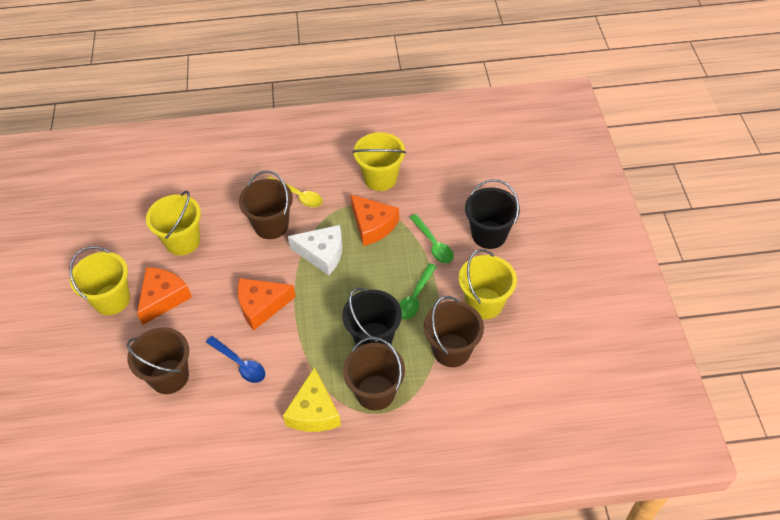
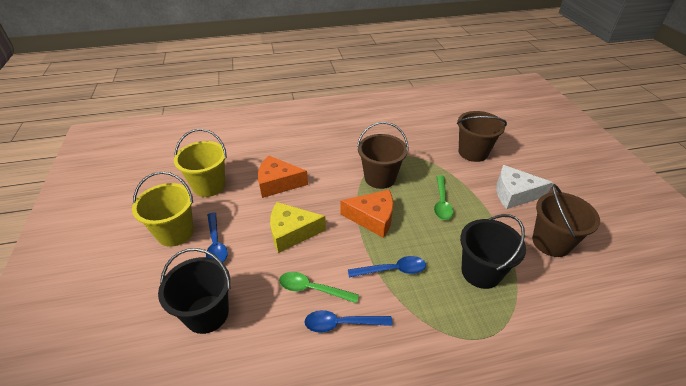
blue spoon: [206,336,265,383] = 1 -> [206,212,228,263] [304,310,393,333] [348,256,426,278] = 3
brown bucket: [127,327,189,394] [239,170,293,239] [343,337,405,411] [424,296,484,367] = 4 -> [357,122,409,189] [457,111,507,162] [532,184,600,257] = 3
orange cheese: [137,267,192,325] [238,278,296,330] [351,195,399,246] = 3 -> [258,155,308,198] [340,190,393,238] = 2
yellow bucket: [69,246,130,315] [146,191,201,255] [353,132,406,191] [459,249,517,319] = 4 -> [132,172,194,247] [174,129,227,197] = 2
yellow spoon: [267,176,323,207] = 1 -> none = 0

